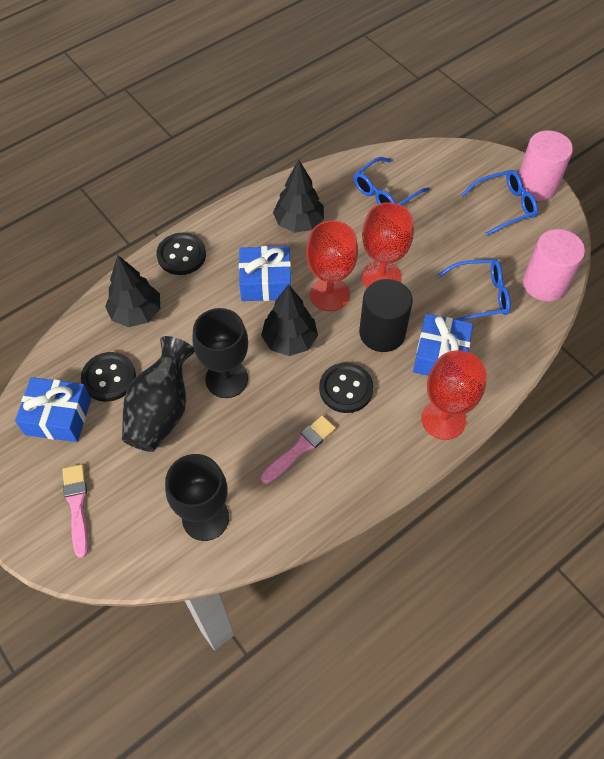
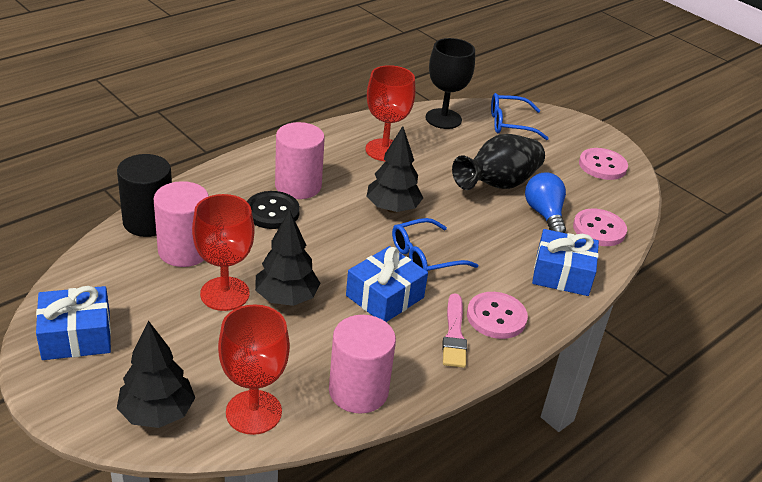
black button: [81,352,136,402] [157,233,206,275] [319,363,373,413] = 3 -> [247,191,300,229] = 1
black goblet: [165,454,229,541] [192,308,248,398] = 2 -> [425,38,475,129] = 1
blue glasses: [354,157,429,205] [438,259,511,321] [461,170,538,235] = 3 -> [392,218,478,272] [491,93,549,140] = 2
blue light bulb: none = 0 -> [525,173,566,233] = 1
pink brush: [62,464,88,558] [261,415,336,484] = 2 -> [442,293,467,368] = 1
pink button: none = 0 -> [467,292,528,339] [573,208,627,246] [579,148,628,180] = 3
pink cylinder: [519,130,573,201] [523,229,585,301] = 2 -> [154,181,209,267] [275,122,325,199] [329,315,396,414] = 3

